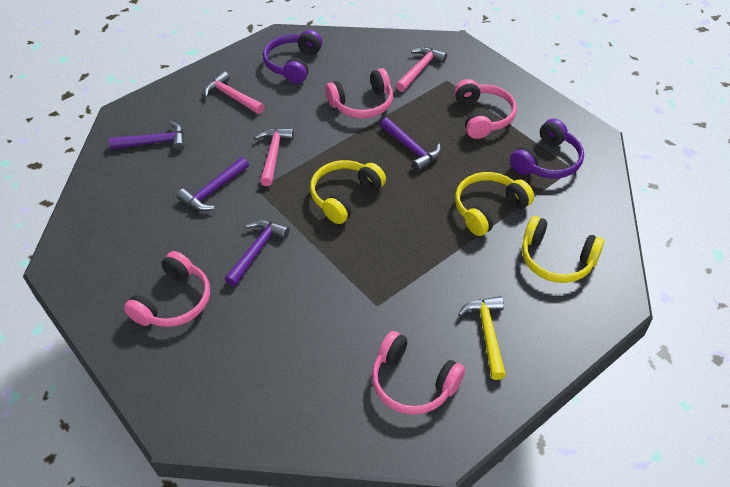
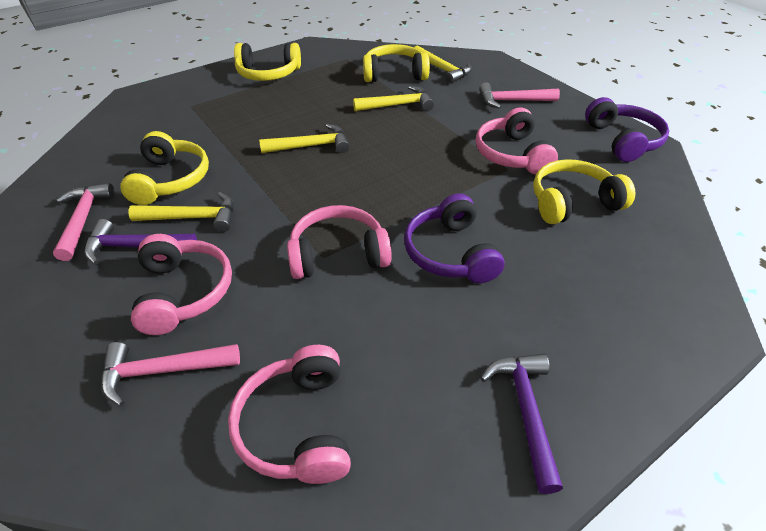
purple hammer: [109,121,185,151] [177,157,249,211] [225,220,289,286] [380,117,441,171] = 4 -> [84,219,197,264] [480,353,563,494] = 2
yellow hammer: [458,296,506,380] = 1 -> [128,192,234,232] [259,124,350,153] [353,86,434,111] [414,45,472,84] = 4
yellow headphones: [310,160,386,224] [455,172,534,236] [522,216,604,283] = 3 -> [120,131,209,205] [234,43,301,81] [363,44,430,82] [533,159,635,224] = 4

